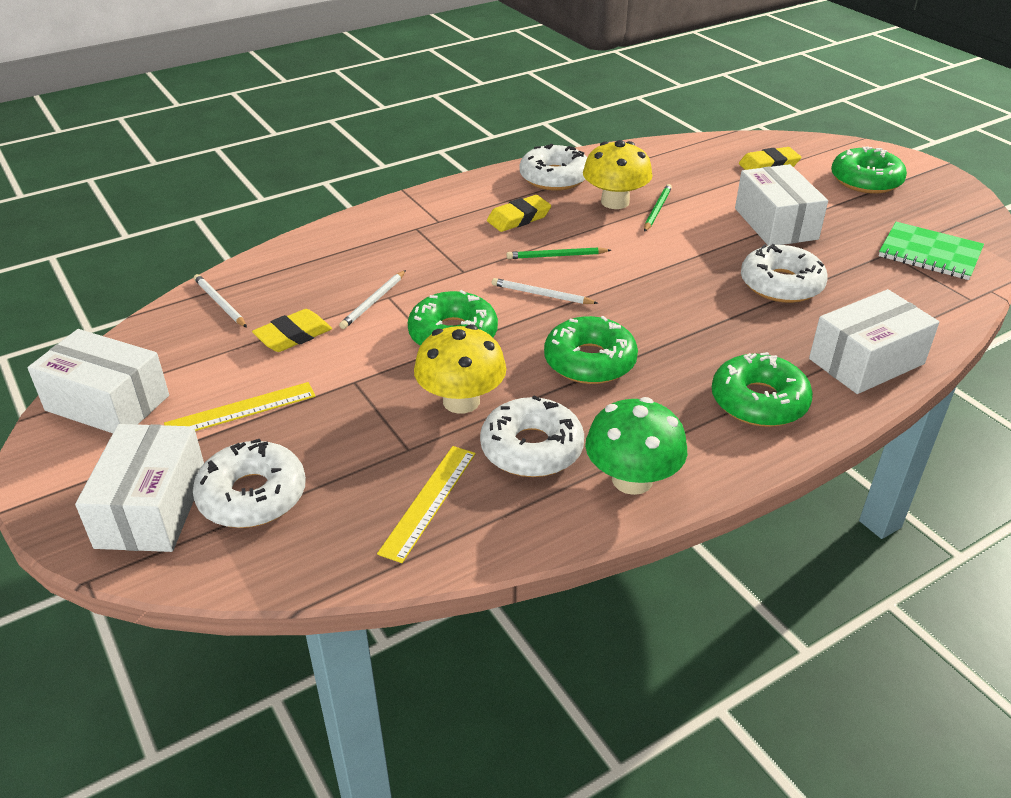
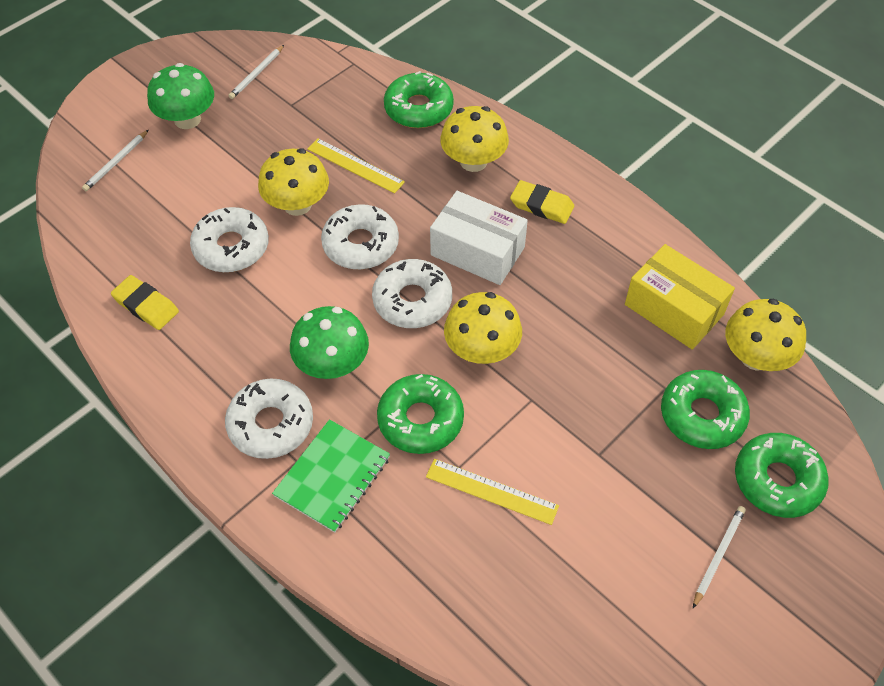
green mushroom: [585,397,687,495] = 1 -> [147,63,214,129] [290,306,369,379] = 2
green pencil: [507,247,611,259] [644,184,672,232] = 2 -> none = 0
white box: [27,329,169,433] [75,424,204,552] [735,164,828,246] [809,289,939,394] = 4 -> [430,191,528,285] = 1
yellow box: none = 0 -> [625,244,735,350] = 1
yellow eraser: [252,309,332,352] [487,195,551,232] [739,147,801,170] = 3 -> [111,275,179,330] [510,180,574,224] = 2
yellow mushroom: [414,324,506,414] [583,140,653,209] = 2 -> [258,148,329,216] [440,106,509,172] [444,292,522,364] [725,299,806,371] = 4

